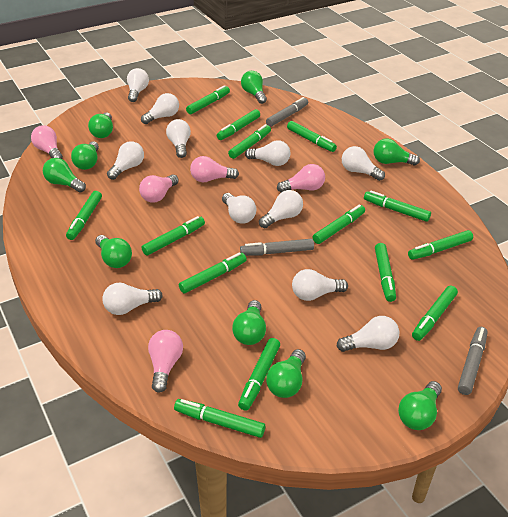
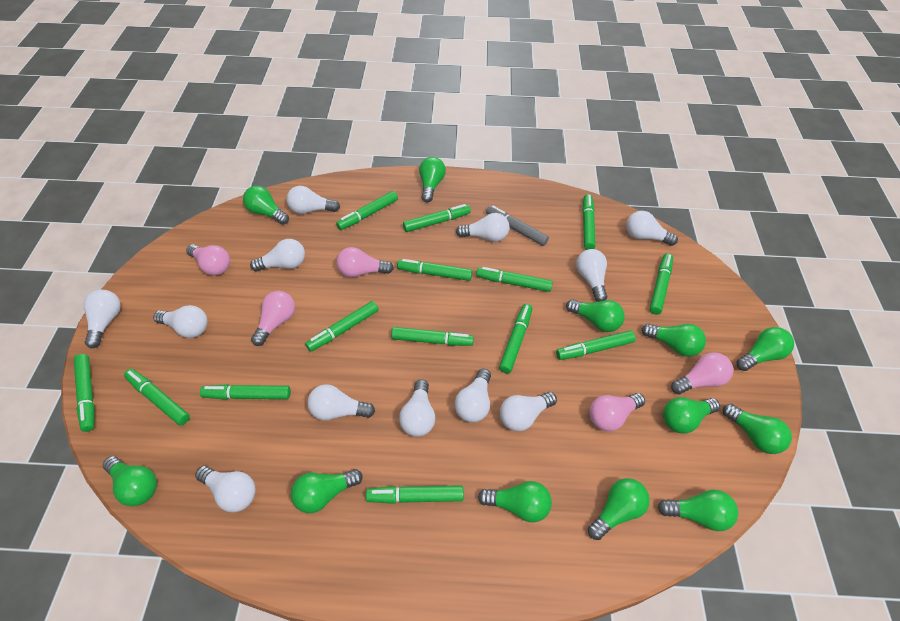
green light bulb: [43,158,86,192] [71,141,99,170] [88,112,113,138] [95,235,132,268] [232,300,266,345] [241,71,267,104] [266,349,306,398] [373,139,420,166] [398,381,442,430] = 9 -> [103,456,157,506] [243,186,289,225] [291,469,363,513] [419,157,446,202] [478,481,552,522] [566,299,625,332] [588,478,650,540] [642,323,706,357] [658,490,738,531] [663,397,720,434] [723,403,792,454] [736,327,794,371] = 12
grey marker: [240,239,314,256] [266,97,308,127] [458,327,488,395] = 3 -> [486,206,549,246] = 1
white light bulb: [102,282,163,315] [107,141,144,180] [127,68,149,102] [141,93,179,124] [166,119,191,158] [222,193,256,224] [245,140,290,166] [259,190,303,228] [292,269,348,301] [337,316,399,352] [342,146,385,181] = 11 -> [83,290,121,348] [153,305,208,338] [195,466,256,513] [250,239,305,272] [287,186,340,214] [307,384,375,421] [399,379,435,437] [455,368,491,423] [456,213,509,242] [500,392,557,431] [576,249,607,302] [626,211,678,246] = 12

